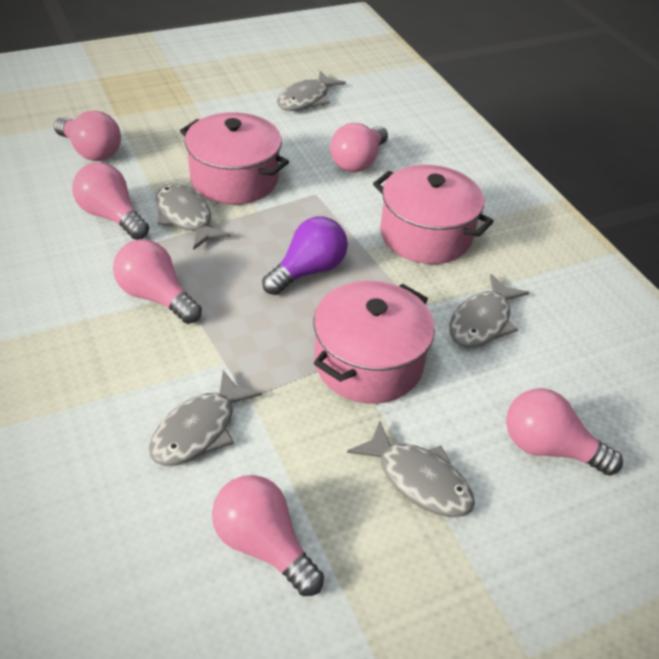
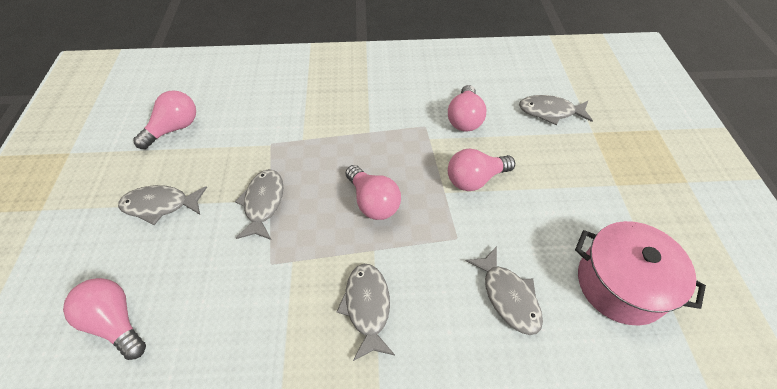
pink light bulb: [54,111,121,161] [72,162,149,240] [113,239,202,324] [212,475,324,596] [330,123,388,172] [506,388,623,475] = 6 -> [63,278,146,360] [133,90,196,149] [346,165,401,220] [448,85,486,132] [448,149,515,191] = 5
pink pot: [180,112,289,204] [314,281,435,404] [373,165,494,264] = 3 -> [575,221,706,326] = 1
purple light bulb: [262,216,348,295] = 1 -> none = 0

